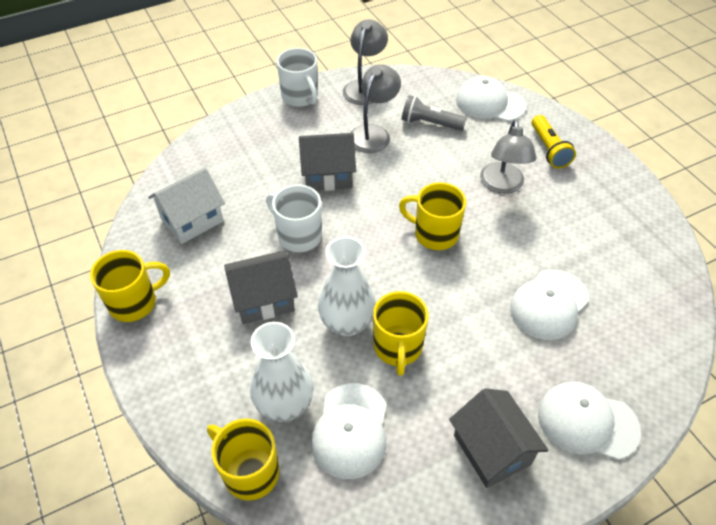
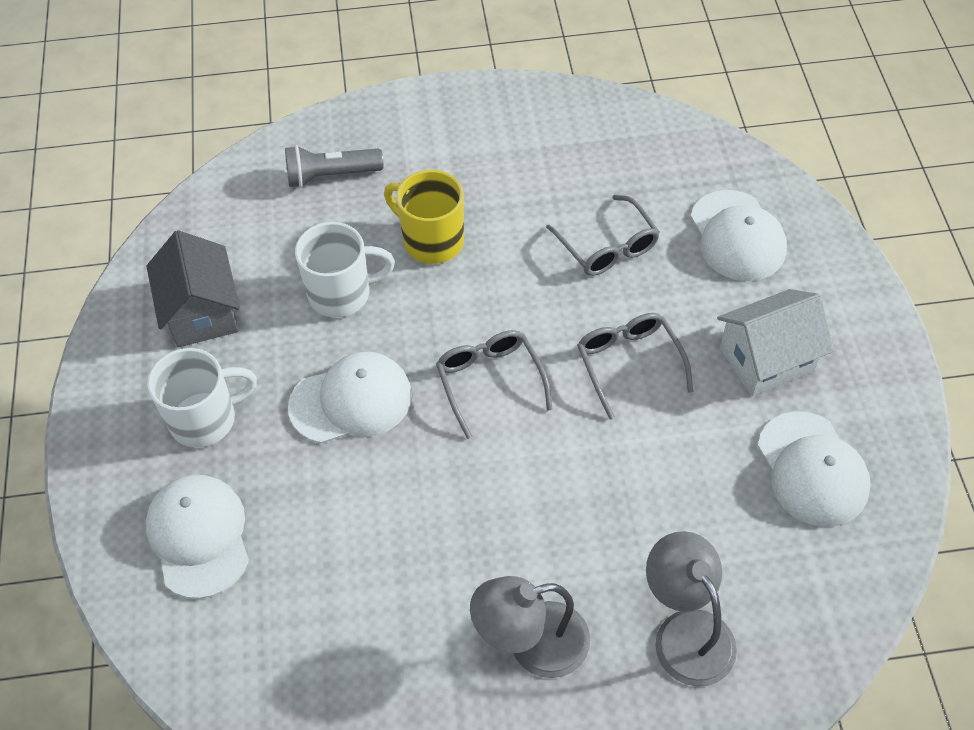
grey glasses: none = 0 -> [436,330,553,439] [546,195,660,276] [577,313,693,420] = 3
grey house: [224,251,298,324] [299,133,356,191] [449,388,548,488] = 3 -> [146,230,240,347] = 1
grey lamp: [343,19,388,105] [351,64,401,153] [480,119,537,194] = 3 -> [470,576,590,678] [646,531,737,687] = 2
white vase: [250,322,314,422] [318,236,376,336] = 2 -> none = 0
yellow flashlight: [532,115,576,168] = 1 -> none = 0
yellow mug: [90,250,170,322] [207,419,279,501] [373,291,429,376] [399,182,466,250] = 4 -> [384,170,464,264] = 1

